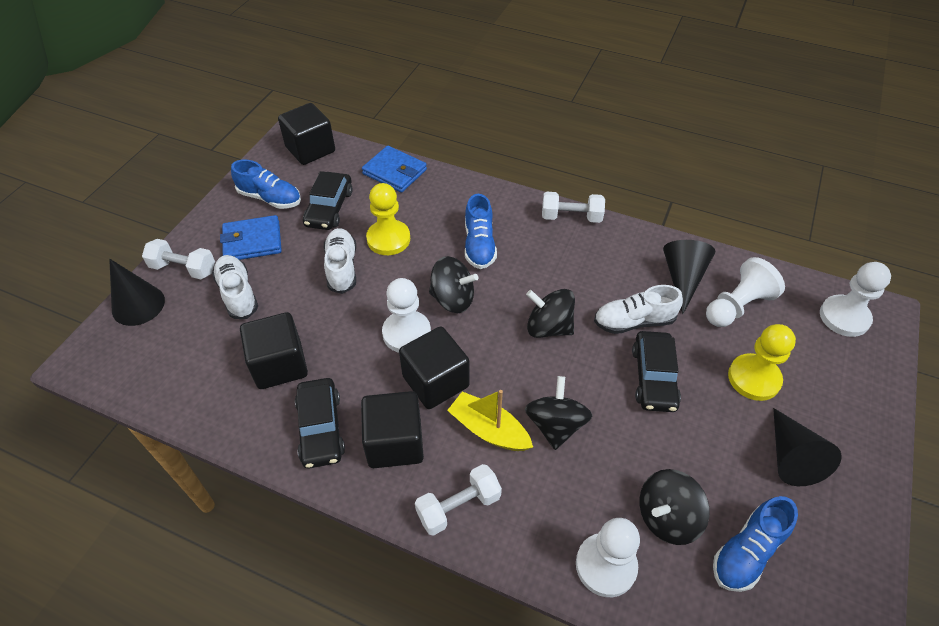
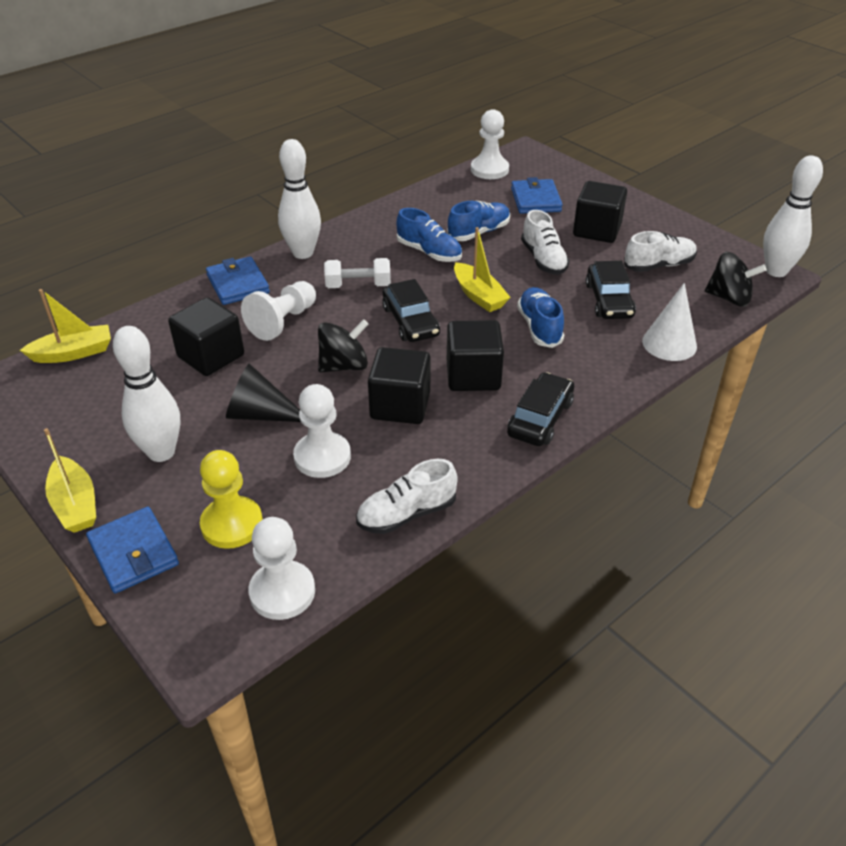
black cone: [109,259,165,326] [663,240,715,314] [773,408,842,486] = 3 -> [226,363,301,422] = 1
black spinning top: [429,256,478,313] [525,376,592,450] [526,289,575,338] [640,469,710,545] = 4 -> [318,319,369,373] [705,252,766,307] = 2
blue wallet: [220,215,282,260] [362,146,427,193] = 2 -> [86,506,179,594] [206,257,270,305] [511,177,563,214] = 3
white bowling pin: none = 0 -> [113,326,181,462] [278,139,321,259] [763,156,823,277] = 3
white cone: none = 0 -> [642,283,697,361] = 1
white dumbbell: [142,239,215,279] [415,464,502,536] [542,192,605,223] = 3 -> [324,258,391,288] = 1
yellow boat: [447,390,533,451] = 1 -> [20,289,111,363] [44,428,96,533] [454,227,511,312] = 3
yellow pawn: [366,183,410,255] [728,324,796,401] = 2 -> [200,450,263,549] = 1

